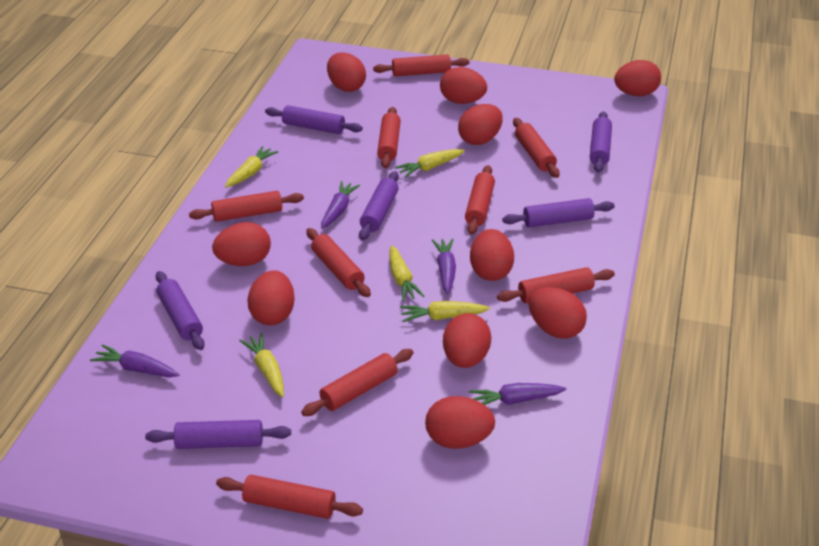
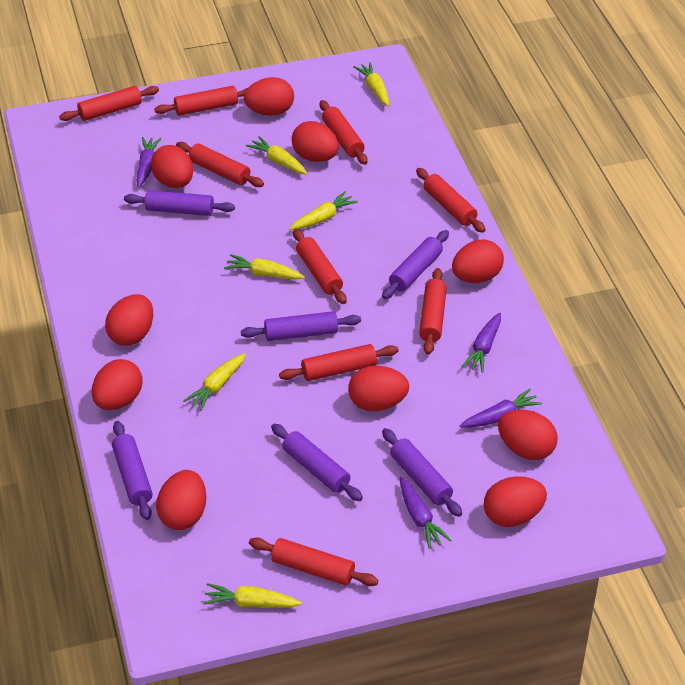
yellow carrot: [225,146,278,187] [239,333,284,397] [389,245,425,301] [395,149,465,178] [400,301,490,322] = 5 -> [183,353,246,411] [203,583,302,607] [224,254,305,279] [246,136,308,175] [289,191,358,230] [354,62,389,106] = 6

